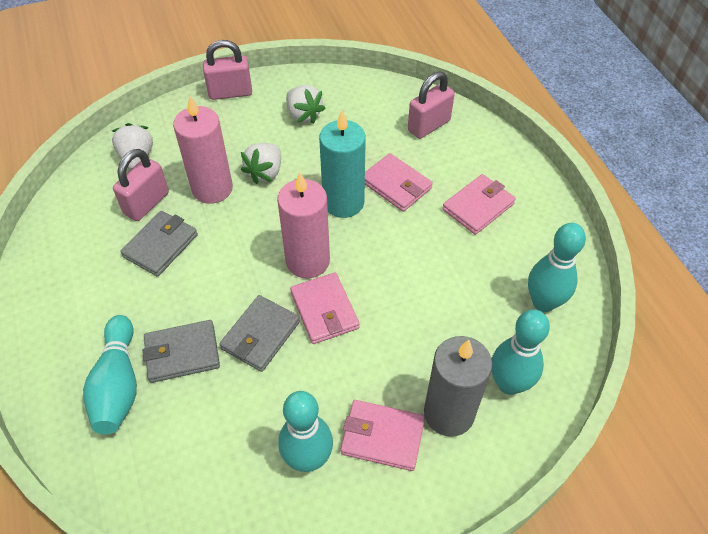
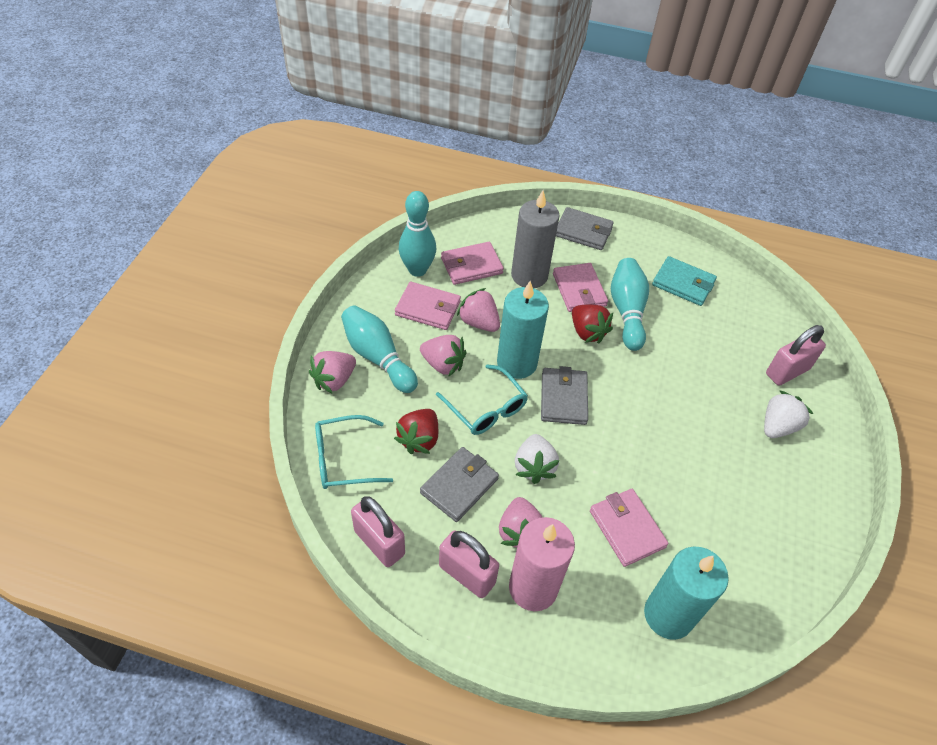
pink candle: [173,96,233,204] [277,172,330,278] = 2 -> [509,517,575,611] = 1
pink strawberry: none = 0 -> [309,351,356,394] [420,335,467,377] [457,288,500,332] [499,497,543,548] = 4
red strawberry: none = 0 -> [394,409,438,454] [572,304,613,344] = 2
turquoise bowling pin: [83,315,137,434] [278,391,333,472] [491,309,550,395] [528,223,586,312] = 4 -> [341,305,418,393] [399,191,436,277] [611,258,649,351] = 3
turquoise candle: [319,111,366,218] = 1 -> [497,281,549,379] [644,547,729,640] = 2
turquoise glasses: none = 0 -> [315,415,393,489] [436,364,528,435] = 2
turquoise wallet: none = 0 -> [652,256,717,306] = 1
white strawberry: [112,123,153,169] [241,143,281,184] [286,85,325,124] = 3 -> [515,434,559,484] [764,390,813,438] = 2

